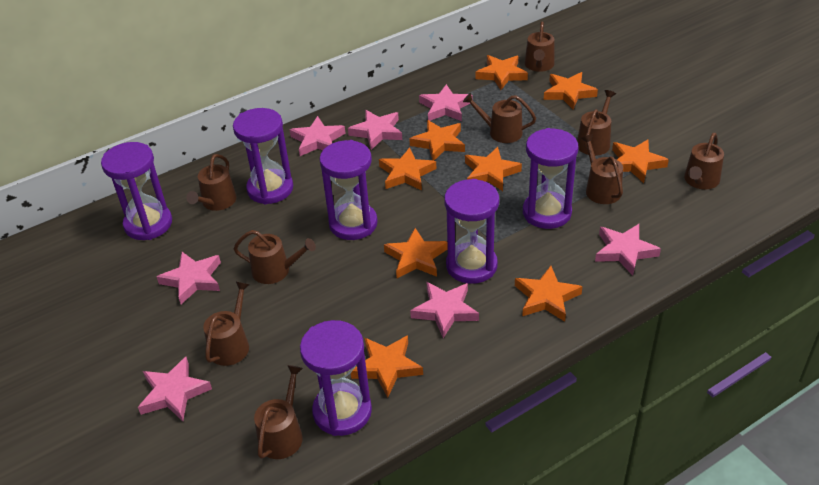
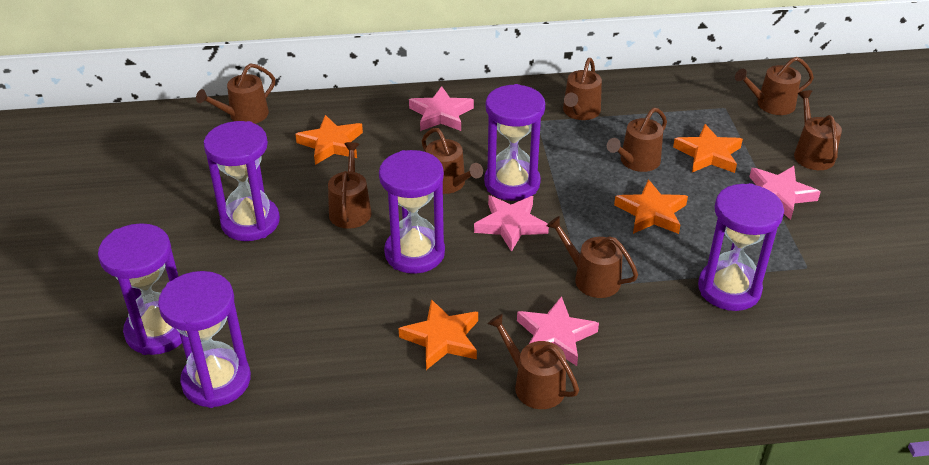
orange star: [351,335,423,398] [379,148,436,191] [384,228,448,278] [409,120,465,160] [465,147,522,191] [476,55,528,90] [515,266,583,322] [544,72,598,109] [612,139,669,183] = 9 -> [295,115,363,165] [399,299,478,370] [614,179,688,234] [673,124,743,173] = 4
pink star: [138,357,212,421] [157,252,221,304] [290,116,346,156] [348,110,402,150] [410,282,479,338] [419,84,473,121] [595,224,661,275] = 7 -> [409,86,474,131] [474,195,549,252] [517,296,599,366] [749,166,821,220] = 4

